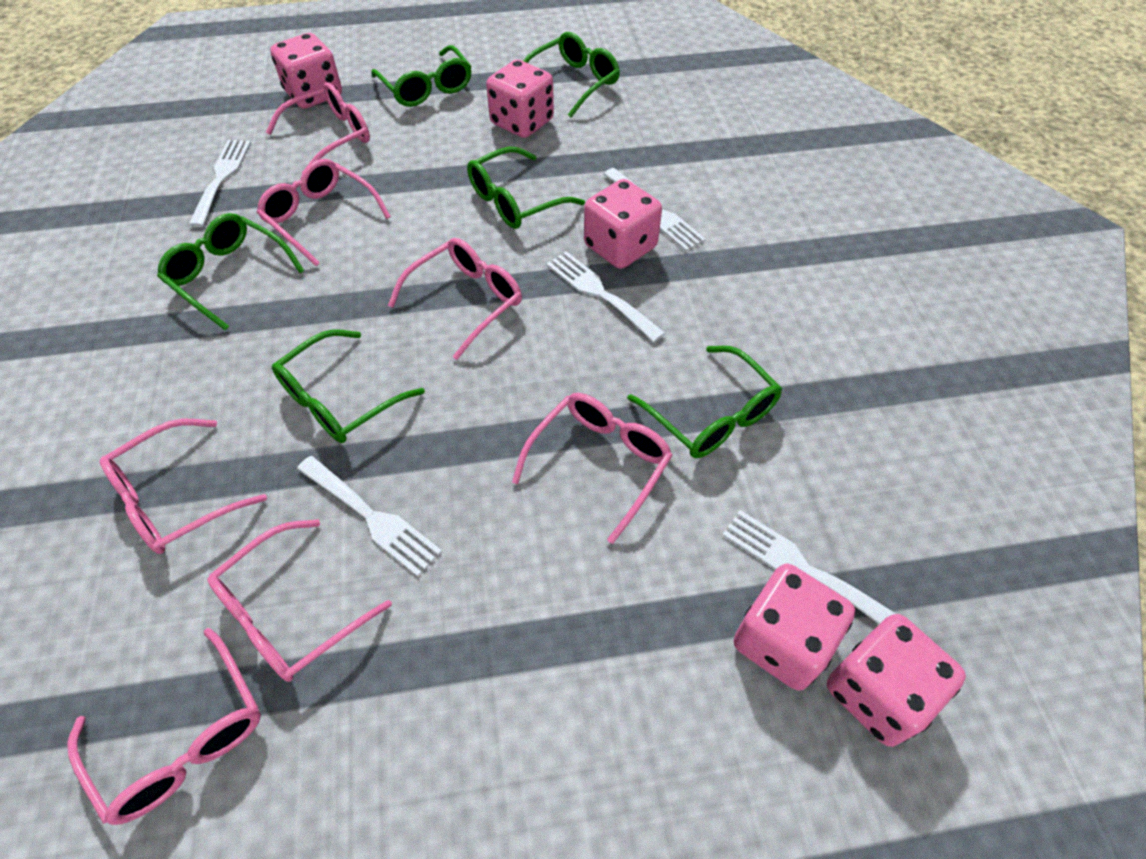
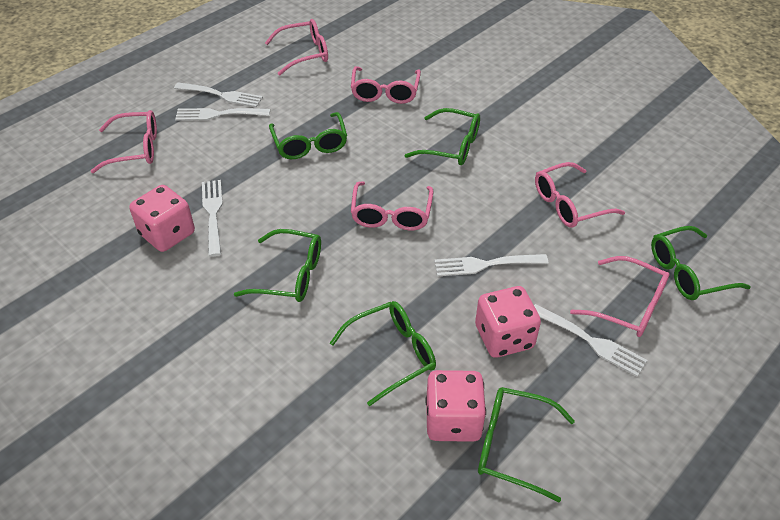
pink dice: [270,33,342,109] [486,59,554,138] [584,179,662,269] [734,564,855,690] [827,614,966,747] = 5 -> [129,185,195,252] [425,370,486,442] [475,286,541,358] = 3
pink glasses: [67,628,261,825] [100,419,267,554] [207,519,392,682] [257,159,391,266] [266,82,370,174] [388,238,522,360] [512,393,673,544] = 7 -> [91,110,157,173] [265,19,328,75] [351,66,421,104] [351,181,433,231] [535,162,625,228] [570,256,670,337] = 6

